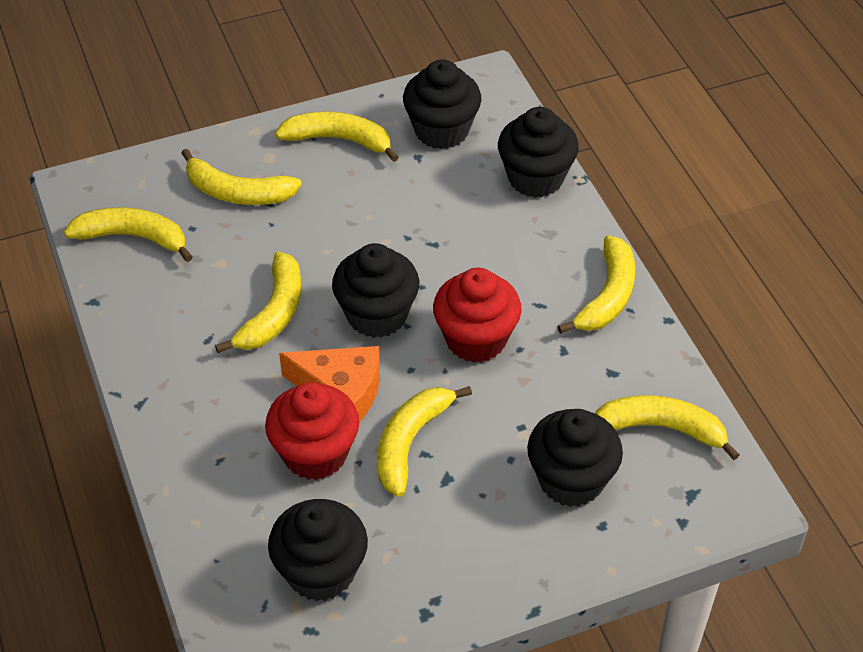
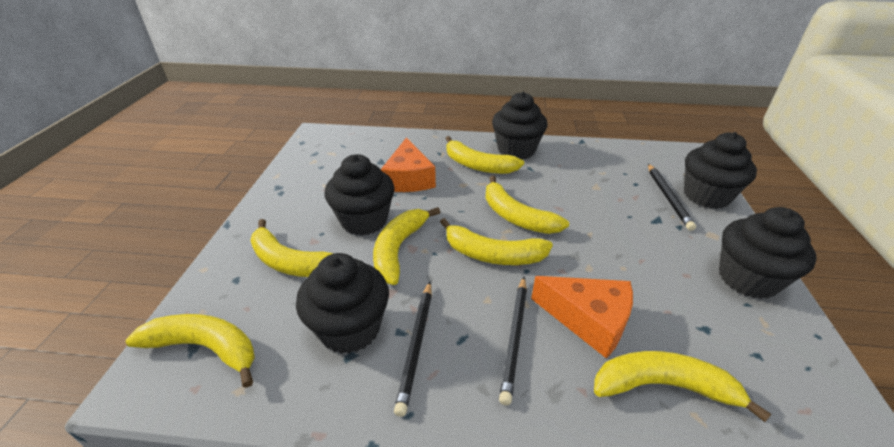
black pencil: none = 0 -> [394,282,432,417] [499,277,527,405] [648,164,696,231] = 3
orange cheese: [279,346,380,422] = 1 -> [381,138,436,192] [531,276,633,359] = 2
red cupcake: [265,382,359,480] [433,268,522,363] = 2 -> none = 0

